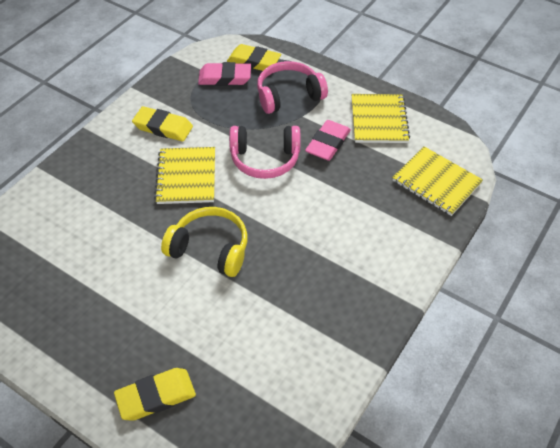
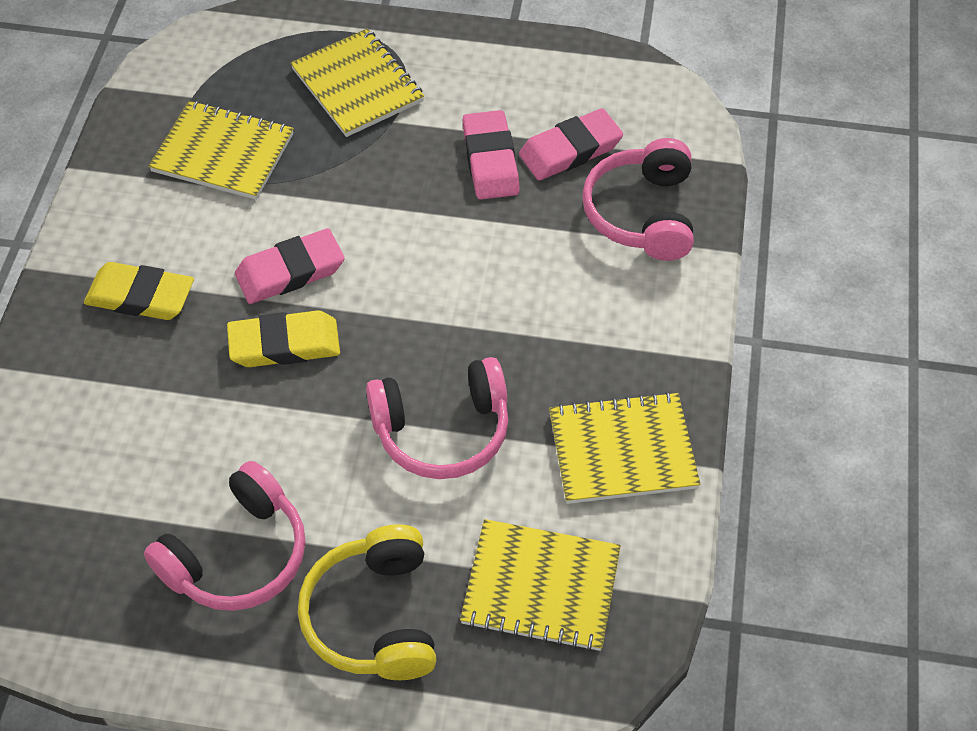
pink eraser: [198,62,251,86] [305,120,351,161] = 2 -> [235,228,344,304] [463,110,520,200] [519,108,623,180] = 3
pink headphones: [229,126,300,179] [257,61,328,114] = 2 -> [144,461,306,611] [366,357,508,479] [582,138,694,261] = 3
yellow eraser: [114,368,196,421] [132,106,193,142] [227,44,281,71] = 3 -> [84,262,194,320] [227,310,340,367] = 2
yellow notebook: [154,147,215,204] [352,94,410,143] [392,146,483,216] = 3 -> [148,101,294,200] [290,28,424,137] [460,519,621,652] [549,392,701,504] = 4

